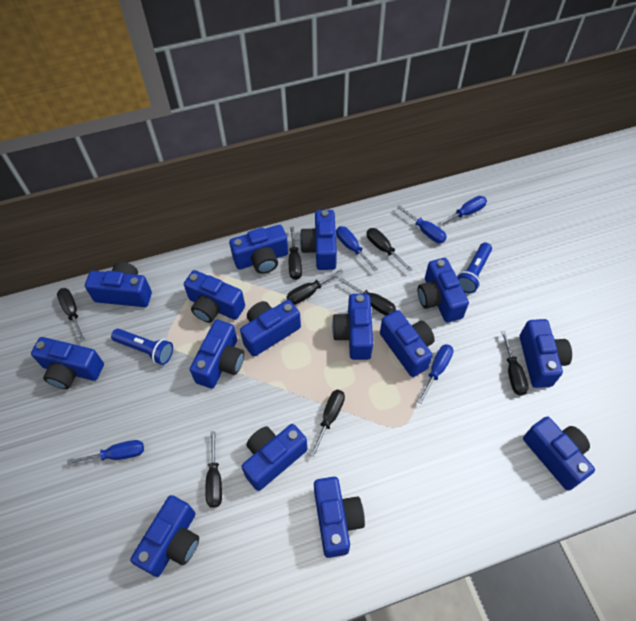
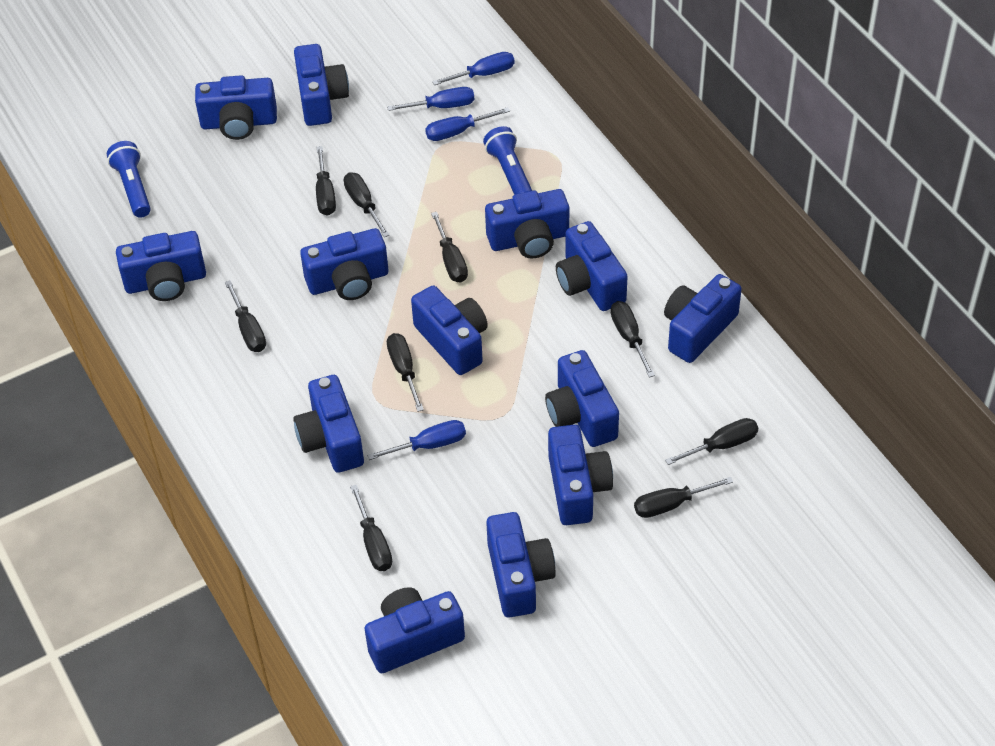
black screwdriver: [57,288,85,341] [205,431,222,508] [287,269,344,305] [289,227,302,280] [310,390,345,457] [339,278,396,316] [367,228,412,272] [501,331,529,396] = 8 -> [225,280,266,352] [316,146,336,215] [344,172,389,237] [350,484,392,571] [387,333,424,412] [431,212,468,283] [611,301,655,378] [634,477,733,518] [665,418,758,465] = 9
blue camera: [31,337,104,389] [85,262,152,307] [130,495,199,577] [184,270,245,323] [190,320,244,389] [229,225,288,274] [240,300,301,356] [241,424,307,491] [300,210,337,270] [314,477,365,558] [332,294,373,360] [380,310,435,377] [418,258,469,323] [520,319,572,388] [523,417,595,491] = 15 -> [116,231,206,301] [195,75,277,140] [293,375,364,473] [294,44,349,126] [300,228,388,300] [365,587,465,673] [411,285,488,375] [485,189,569,258] [486,512,556,618] [545,350,619,447] [548,425,613,525] [556,221,628,311] [664,274,742,363] = 13
blue screwdriver: [67,440,144,465] [336,226,378,271] [396,205,447,243] [417,344,453,404] [437,196,487,227] = 5 -> [367,420,466,460] [387,87,474,111] [425,107,510,141] [432,52,514,85] = 4

